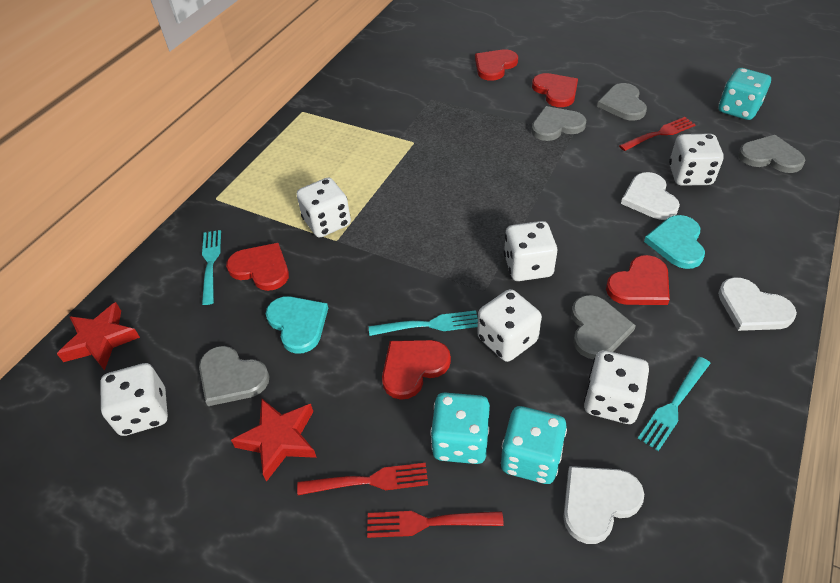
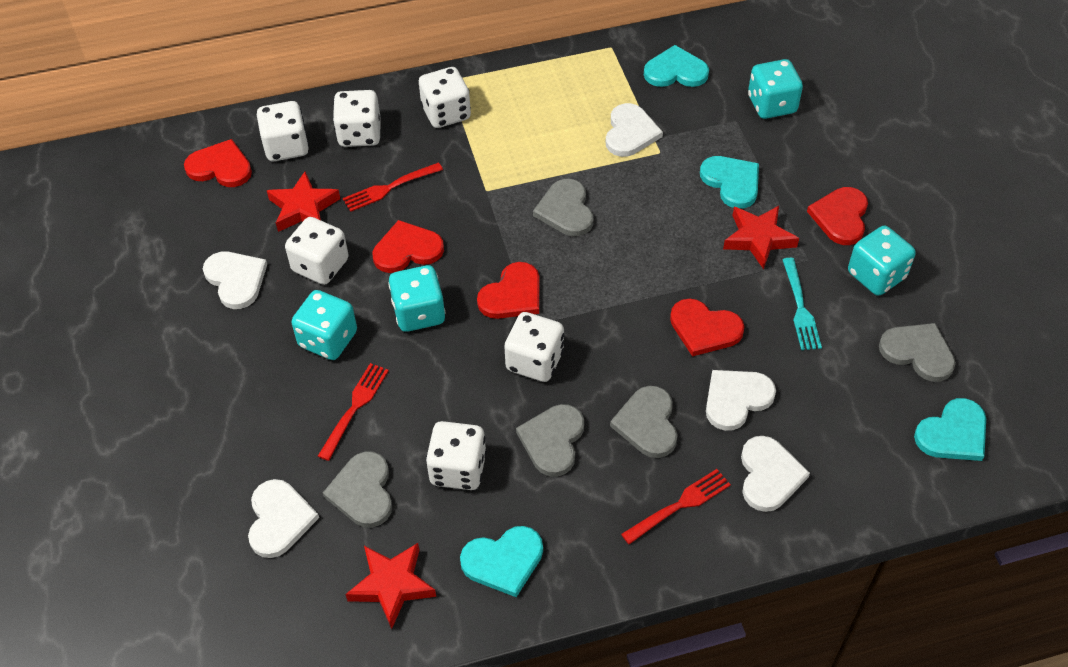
red star: [57,302,140,371] [231,399,317,482] = 2 -> [267,172,340,232] [346,543,436,629] [723,206,799,269] = 3
turquoise dice: [430,393,490,464] [501,406,567,484] [719,68,771,120] = 3 -> [291,290,357,360] [388,265,445,332] [748,59,803,119] [848,226,916,296] = 4
turquoise fork: [202,230,221,305] [369,310,478,336] [638,357,711,451] = 3 -> [782,258,822,350] = 1
turquoise heart: [266,296,328,354] [644,215,705,269] = 2 -> [460,526,543,597] [644,45,709,87] [700,156,759,209] [914,398,986,461] = 4
white heart: [563,466,644,544] [621,172,680,220] [718,277,797,331] = 3 -> [203,252,267,309] [248,479,319,558] [606,103,663,157] [706,370,776,431] [741,436,810,512] = 5

